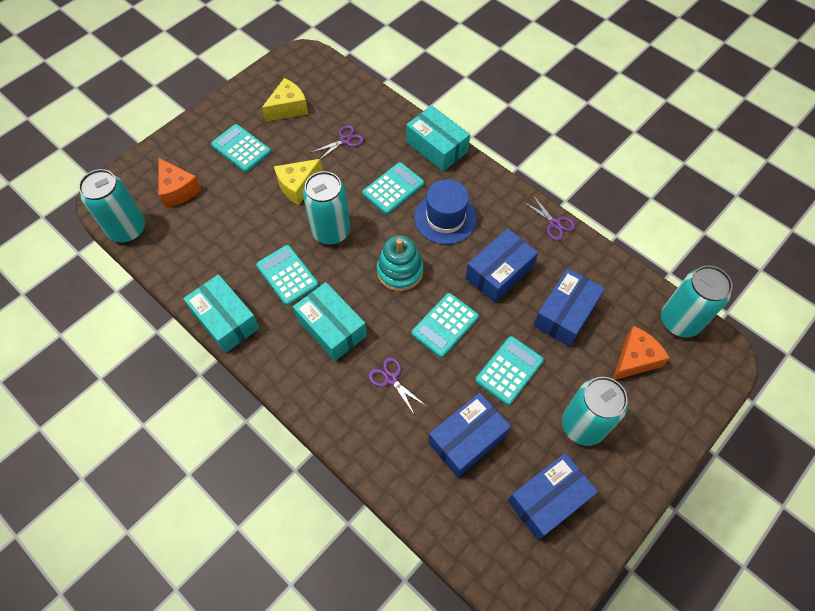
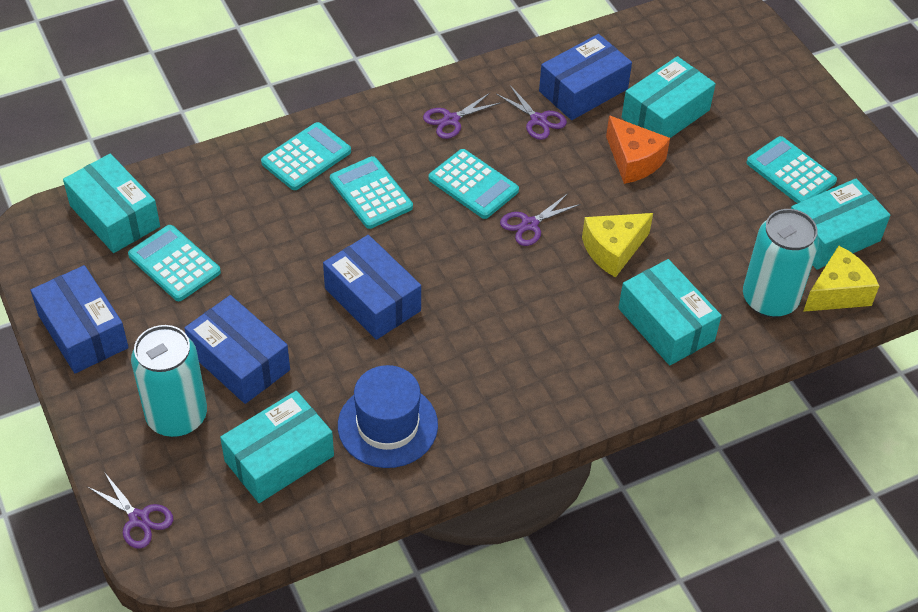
orange cheese: [159,158,202,208] [613,326,670,380] = 2 -> [606,115,670,184] = 1
purple scissors: [310,125,364,159] [368,357,426,414] [523,194,576,241] = 3 -> [88,472,173,549] [423,93,500,139] [496,85,567,140] [500,193,580,246] = 4
turquoise box: [183,274,260,353] [293,282,367,361] [406,105,470,172] = 3 -> [63,154,160,253] [220,391,334,503] [618,259,722,365] [622,56,716,138] [791,178,890,270] = 5
turquoise can: [79,169,145,243] [303,171,350,245] [562,377,628,446] [661,266,732,337] = 4 -> [131,325,207,437] [743,209,819,318] = 2
turquoise stacking toy: [377,235,424,291] = 1 -> none = 0

